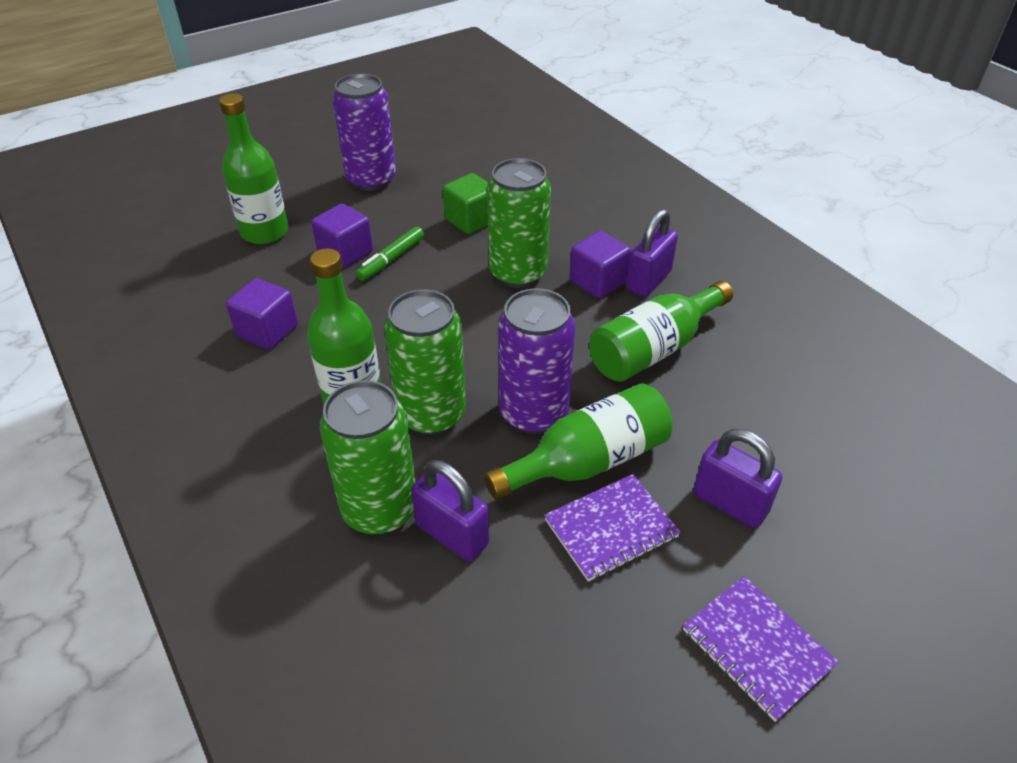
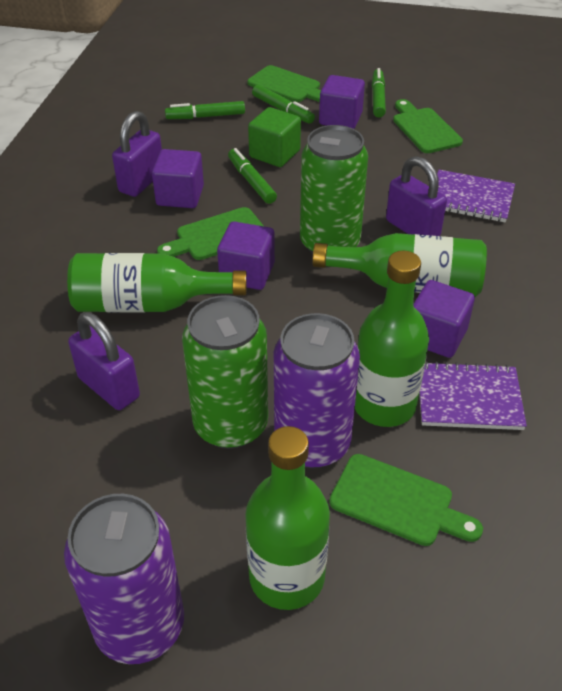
green can: [319,380,416,535] [384,289,466,435] [487,158,551,288] = 3 -> [182,295,268,449] [300,125,368,254] = 2
green cutting board: none = 0 -> [157,207,264,260] [248,65,321,102] [329,454,483,546] [393,99,463,153] = 4
green marker: [356,226,424,281] = 1 -> [165,101,245,119] [228,148,277,204] [252,85,315,124] [372,68,386,117] = 4
purple cube: [226,278,298,350] [311,203,373,268] [570,231,631,299] = 3 -> [152,149,204,208] [217,221,275,290] [319,75,365,129] [414,280,475,358] = 4

